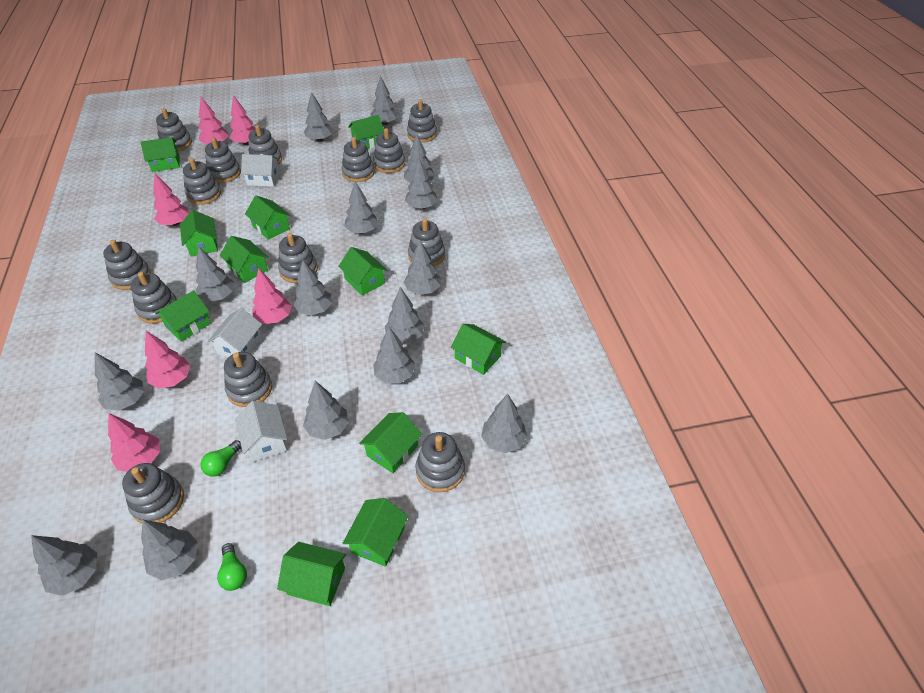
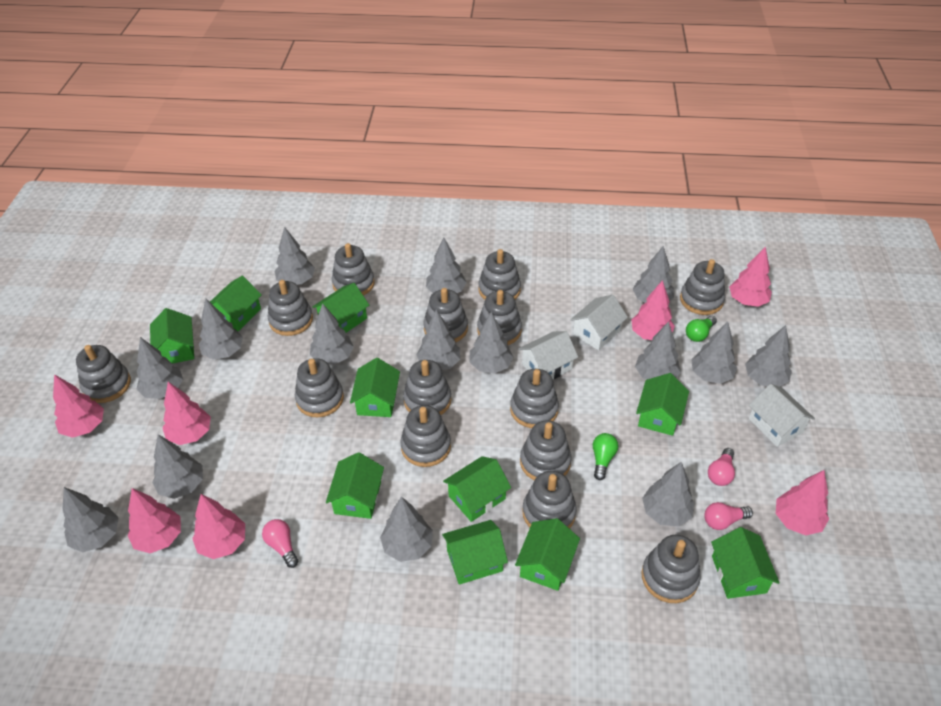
green house: [141,137,180,172] [155,290,211,342] [180,210,218,257] [220,236,268,283] [245,196,290,240] [277,542,346,606] [338,247,387,296] [343,498,408,567] [348,115,384,149] [359,412,422,473] [451,324,506,375] = 11 -> [150,308,194,364] [210,276,262,331] [313,283,369,333] [326,452,384,519] [350,358,400,417] [442,520,508,585] [443,456,511,522] [515,518,580,591] [636,373,689,436] [711,527,780,599] = 10
pink light bulb: none = 0 -> [262,519,298,568] [704,502,753,530] [708,448,735,486] = 3
pink tree: [108,413,160,472] [145,331,190,389] [153,173,189,226] [198,97,229,144] [230,95,255,145] [252,268,292,324] = 6 -> [53,374,104,438] [127,488,181,553] [162,382,211,445] [192,494,245,559] [631,280,675,340] [729,246,772,307] [776,470,829,536] = 7

